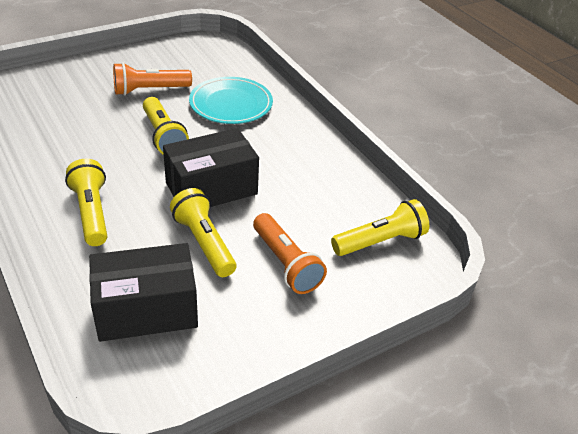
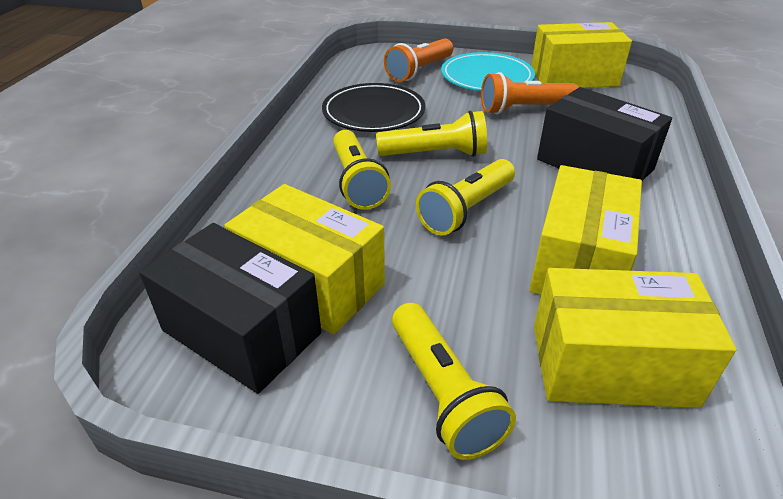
black plate: none = 0 -> [322,83,426,132] = 1
yellow box: none = 0 -> [224,184,385,335] [529,165,642,295] [531,22,632,88] [534,268,737,408] = 4

